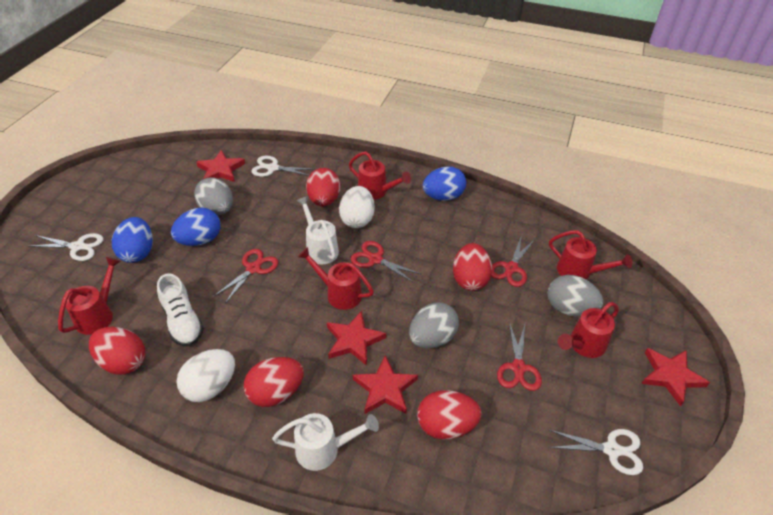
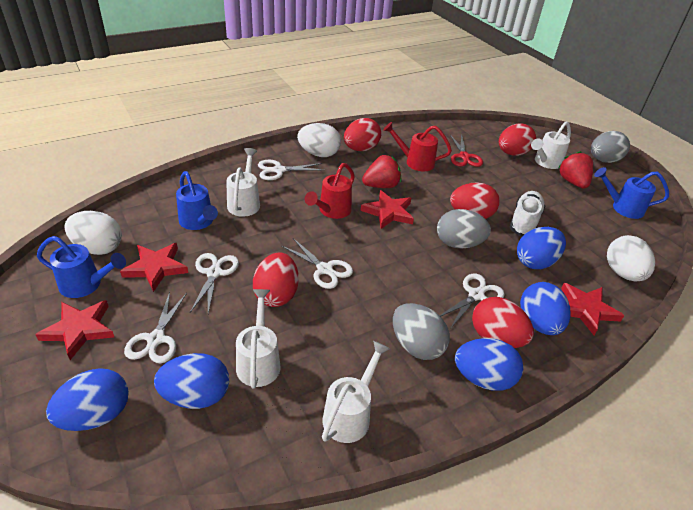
blue egg: [112,217,153,263] [171,208,220,246] [423,166,466,201] = 3 -> [46,368,129,431] [154,353,229,409] [455,338,523,391] [517,227,566,269] [520,282,570,335] = 5
blue watering can: none = 0 -> [37,236,126,298] [176,171,218,230] [594,167,669,219] = 3
red scissors: [213,249,278,304] [351,241,421,283] [491,237,535,287] [497,322,542,391] = 4 -> [450,134,483,167] = 1
red strawberry: none = 0 -> [362,155,402,188] [558,151,593,189] = 2
red watering can: [58,257,121,335] [298,247,374,310] [349,151,411,200] [549,230,632,279] [558,302,619,358] = 5 -> [305,163,355,219] [383,122,452,171] = 2
white egg: [176,349,235,402] [339,186,375,228] = 2 -> [64,211,122,255] [297,123,341,157] [607,235,655,281] = 3
white scissors: [28,233,103,261] [252,156,313,177] [549,429,643,475] = 3 -> [124,292,187,364] [190,253,239,314] [258,160,323,180] [282,238,353,289] [440,274,504,329] = 5
white watering can: [272,413,379,471] [296,196,339,264] = 2 -> [226,148,260,217] [236,289,281,388] [322,341,390,443] [531,121,571,169] = 4

